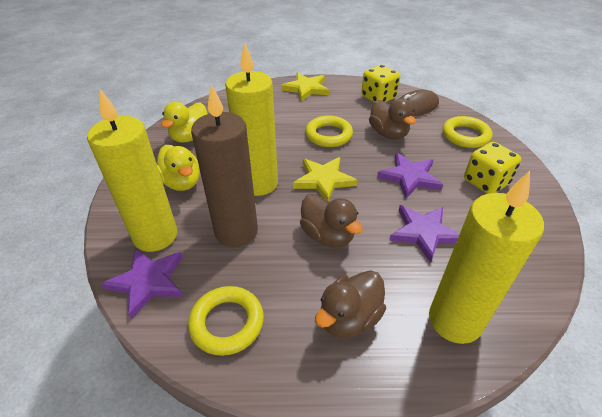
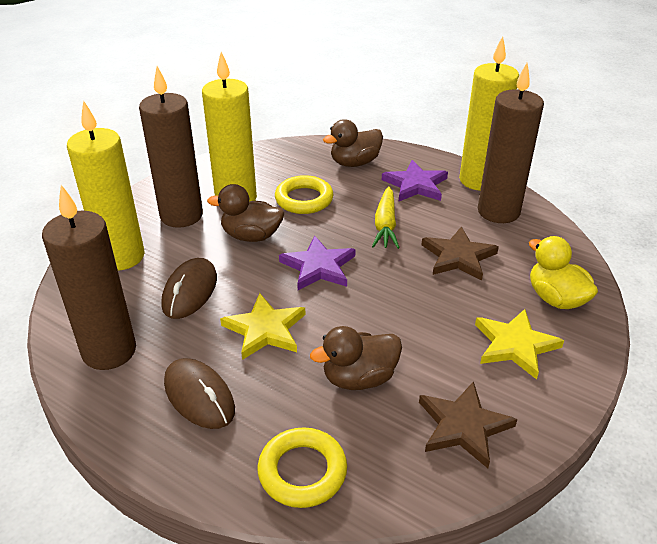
brown candle: [191,84,258,247] = 1 -> [42,185,136,370] [139,66,203,228] [478,63,544,223] = 3
brown mouse: [399,90,439,117] = 1 -> [161,258,217,319] [164,358,235,429] = 2
brown star: none = 0 -> [419,381,517,468] [422,227,499,281] = 2
purple star: [101,248,183,319] [377,153,443,199] [389,205,460,263] = 3 -> [279,235,356,290] [382,160,448,201] = 2
yellow carrot: none = 0 -> [372,186,400,249] = 1
yellow dice: [361,65,400,102] [464,142,521,194] = 2 -> none = 0
yellow duck: [157,145,200,191] [161,102,208,143] = 2 -> [529,236,598,309] = 1
yellow ring: [188,286,264,356] [305,116,353,147] [443,116,493,148] = 3 -> [258,427,347,508] [275,175,333,214] = 2

